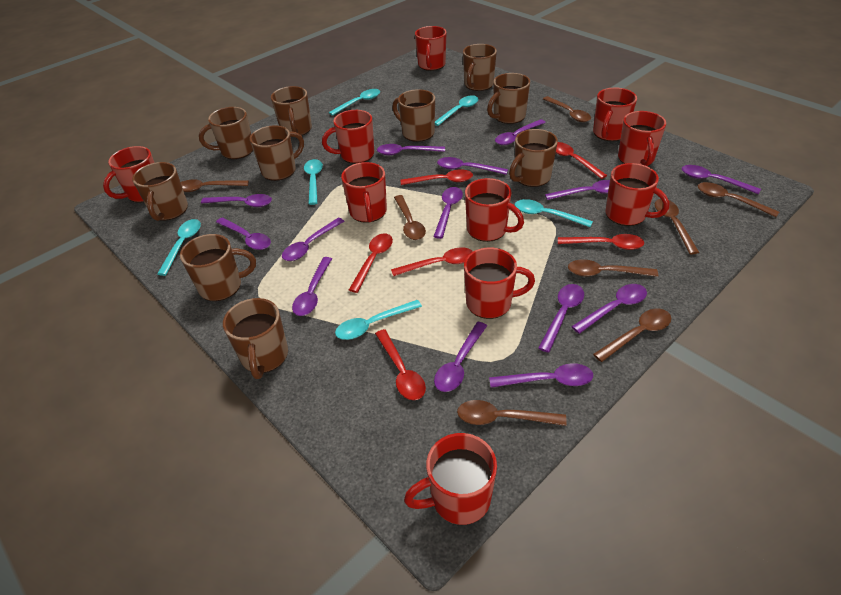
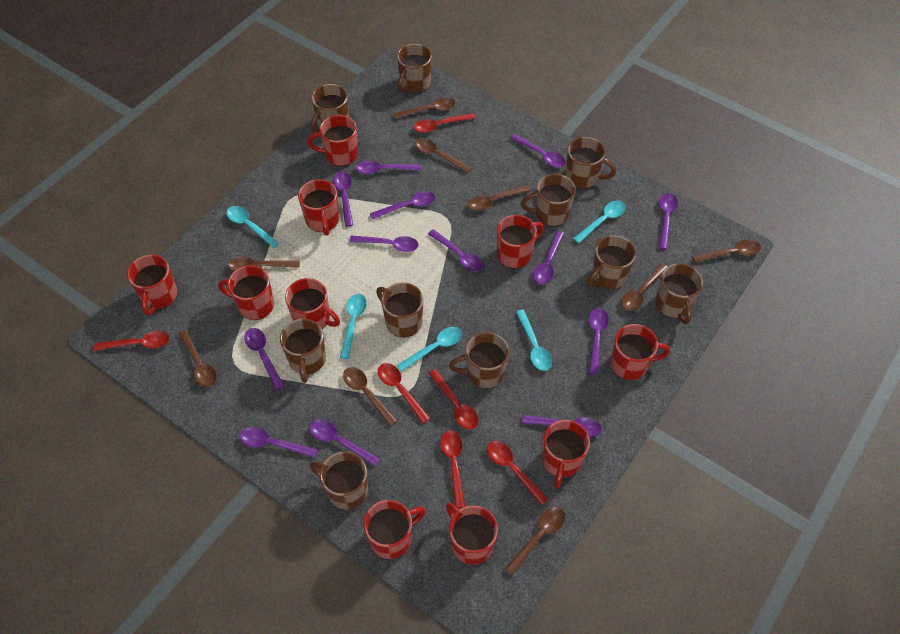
brown spoon: [181,179,249,192] [394,195,426,240] [457,400,567,426] [543,96,591,122] [568,259,658,277] [593,309,671,362] [655,199,699,254] [698,182,779,217] = 8 -> [178,329,217,387] [228,257,300,272] [343,367,398,426] [393,97,455,119] [414,138,472,173] [468,185,531,211] [504,507,565,576] [621,263,668,310] [692,239,761,263] = 9
purple spoon: [201,194,272,207] [216,217,271,250] [282,218,344,261] [292,257,332,316] [377,144,445,155] [433,187,463,239] [434,322,487,392] [437,157,508,175] [489,363,593,388] [495,119,546,145] [538,284,584,353] [545,180,610,200] [571,284,647,334] [682,165,761,194] = 14 -> [240,427,318,458] [244,328,284,390] [310,419,380,466] [333,172,353,227] [349,235,419,252] [356,160,422,174] [370,191,435,219] [428,229,483,272] [510,134,566,168] [522,415,602,437] [533,231,564,284] [589,308,609,374] [659,193,678,250] = 13
turquoise spoon: [157,219,201,276] [304,159,323,205] [329,89,380,116] [335,300,422,340] [435,95,478,126] [515,199,593,227] = 6 -> [226,206,280,248] [340,294,367,359] [396,327,462,372] [516,310,552,371] [573,200,626,243] = 5

